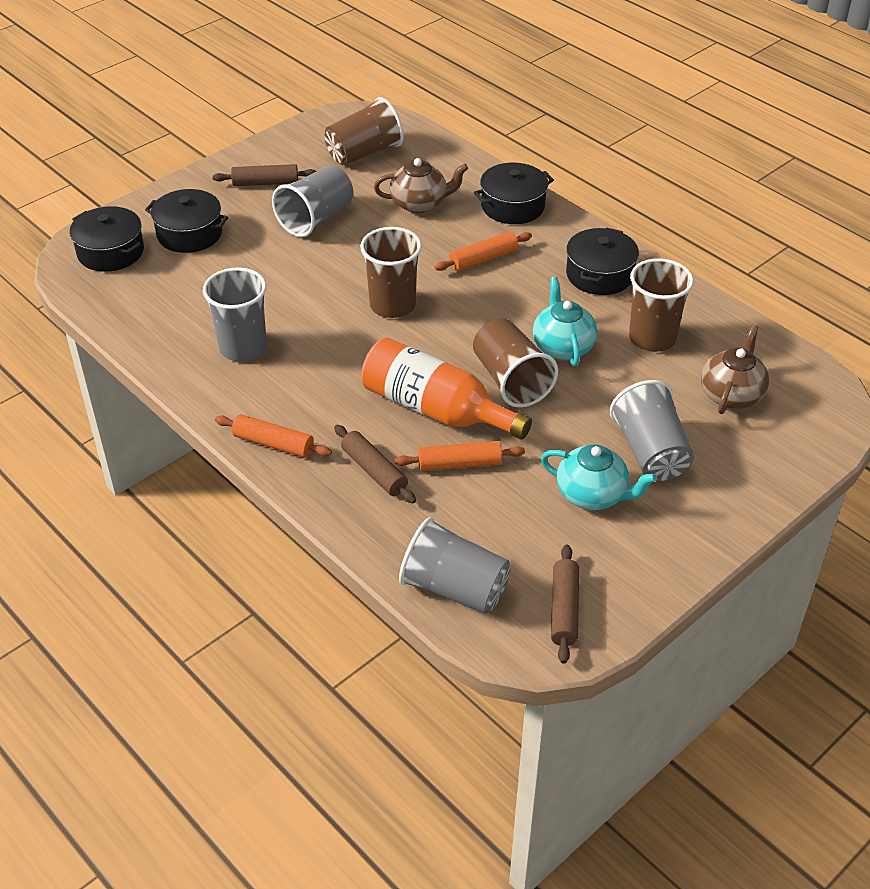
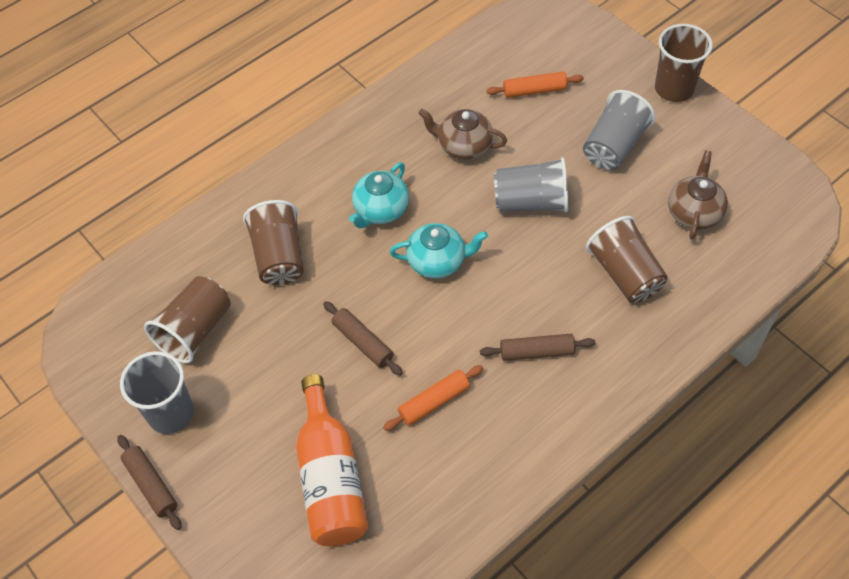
black pot: [70,206,144,272] [145,189,228,253] [474,163,554,224] [566,228,639,295] = 4 -> none = 0
grey cup: [203,267,267,361] [272,165,353,237] [399,517,511,614] [610,380,694,481] = 4 -> [120,351,194,434] [494,157,568,212] [583,90,655,170] = 3
orange rolling pin: [215,414,332,458] [395,441,525,471] [434,232,532,271] = 3 -> [383,365,483,431] [486,72,584,98] = 2

